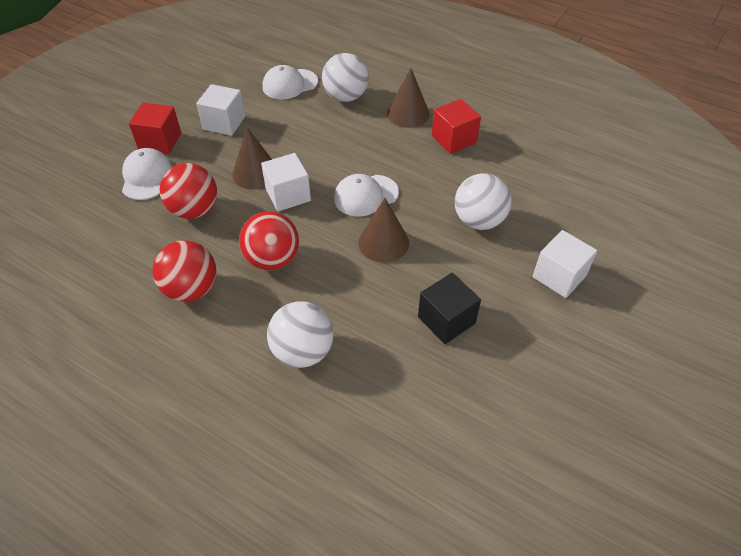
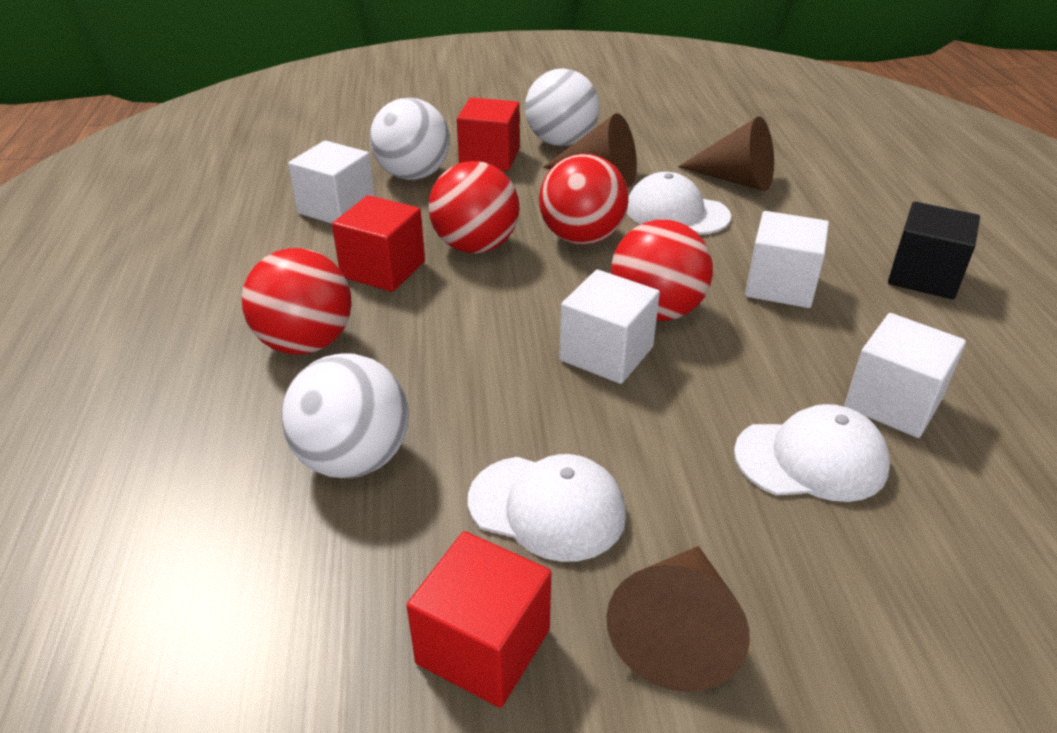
red ball: [152,240,216,302] [160,163,217,219] [239,211,299,270] = 3 -> [242,248,352,355] [428,161,520,253] [539,154,629,245] [611,220,713,321] = 4
red cube: [129,103,181,154] [432,99,481,154] = 2 -> [332,195,425,292] [407,531,552,708] [457,97,520,171] = 3
white cube: [196,84,245,136] [261,153,311,212] [533,230,597,298] = 3 -> [288,141,375,224] [559,269,660,384] [745,211,829,308] [844,313,966,438] = 4

